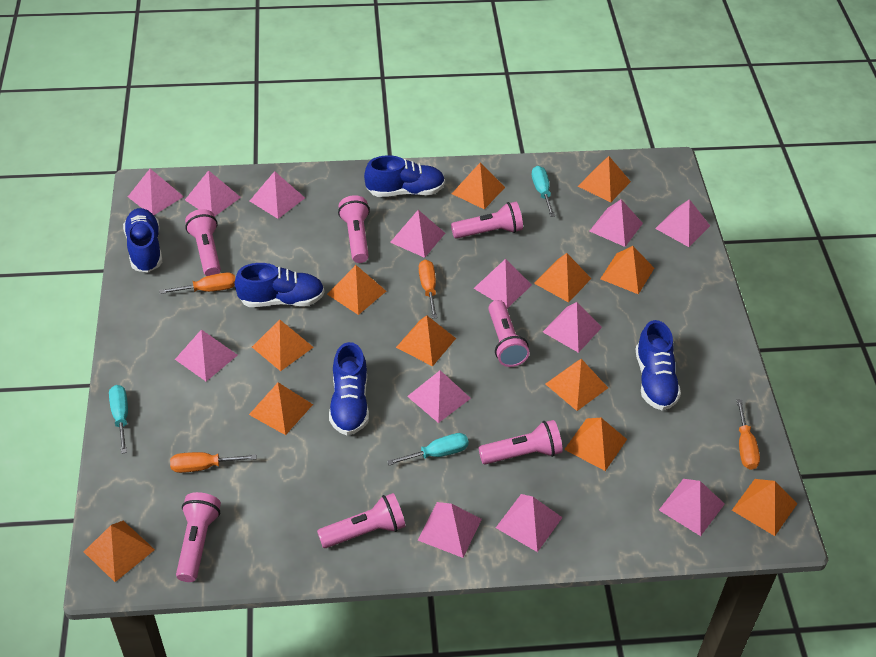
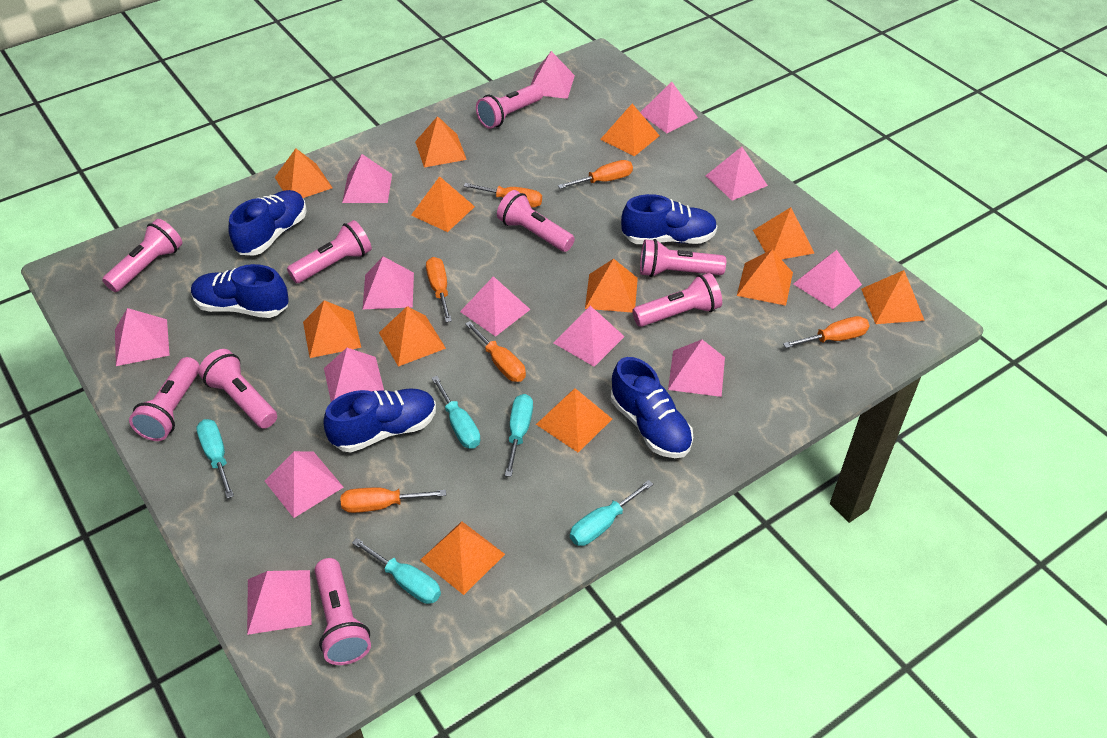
orange screwdriver: [159,273,235,294] [170,452,257,473] [419,260,437,318] [737,400,760,470] = 4 -> [340,488,446,513] [426,257,452,322] [464,183,542,207] [465,321,526,382] [558,160,633,189] [783,316,869,348] = 6
pink flashlight: [176,492,221,582] [185,209,221,276] [317,493,406,548] [338,195,370,263] [451,202,523,239] [479,420,563,464] [488,300,529,367] = 7 -> [102,219,182,292] [129,357,200,441] [198,349,277,429] [287,220,372,283] [315,558,371,665] [476,84,543,129] [497,190,575,252] [632,273,722,327] [640,239,726,277] = 9
turquoise screwdriver: [109,385,128,454] [387,433,469,465] [532,166,555,217] = 3 -> [196,419,234,499] [352,538,441,604] [431,376,480,449] [505,394,533,477] [570,480,653,546] = 5

